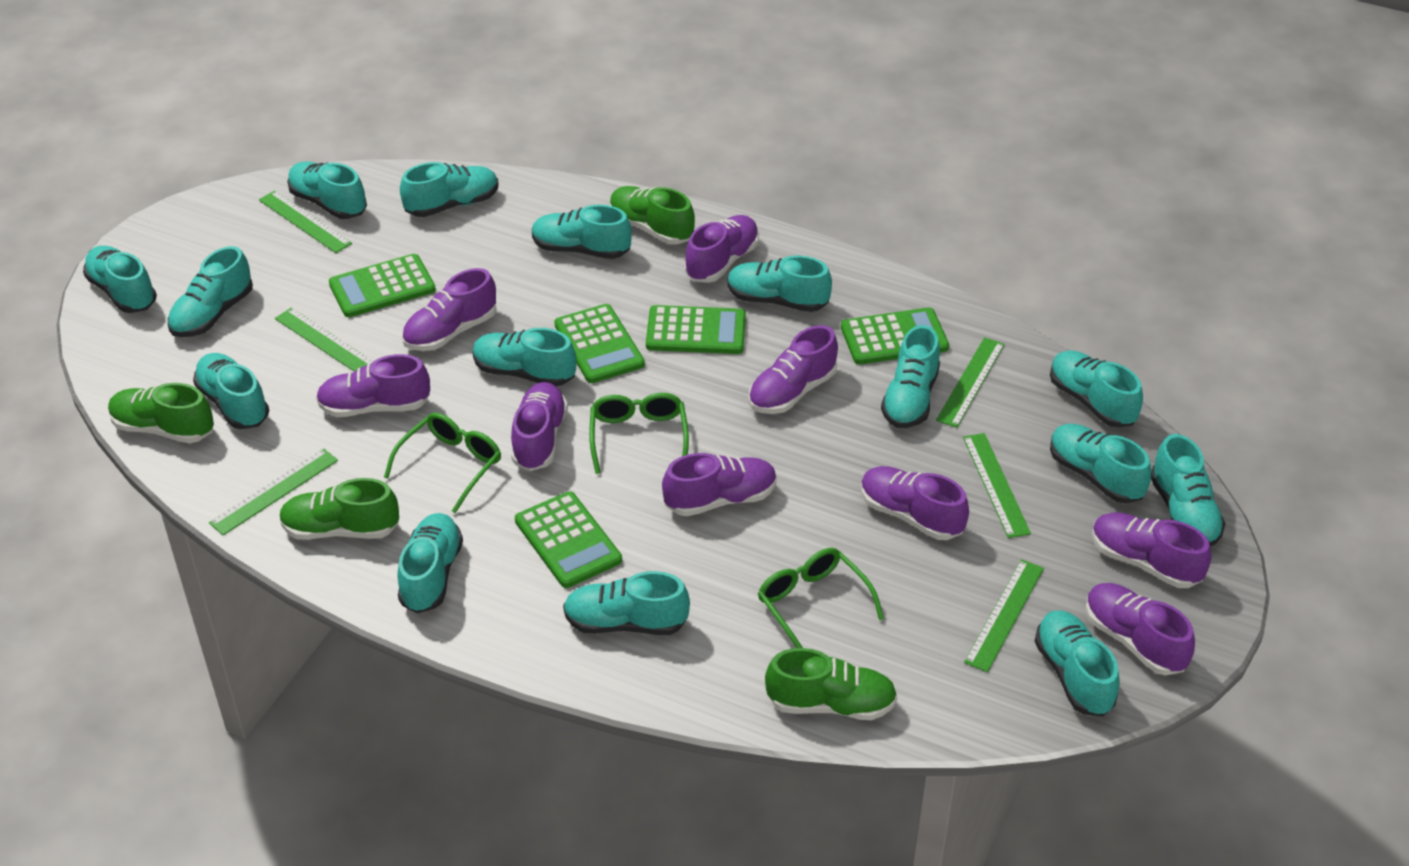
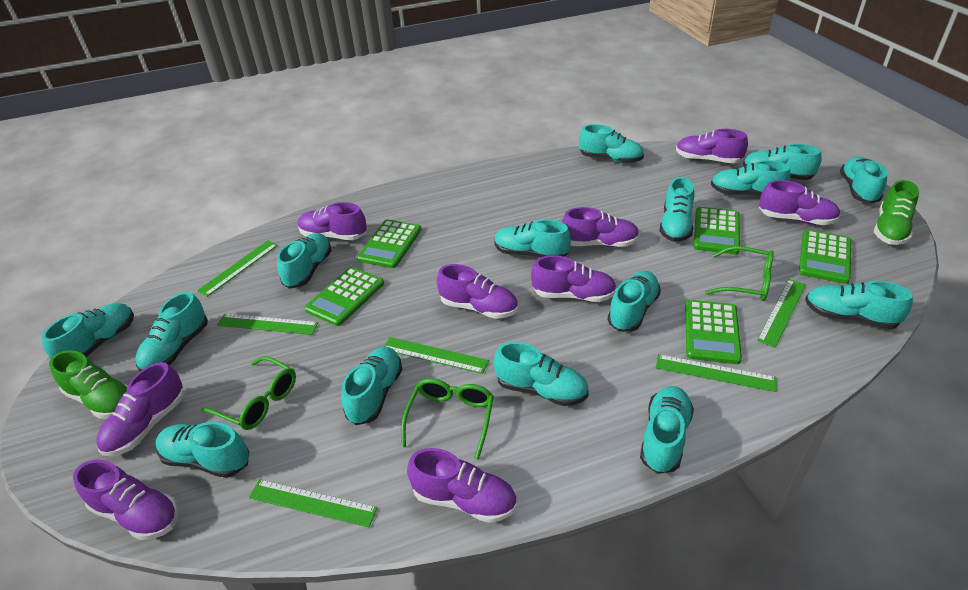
green shoe: [108,383,214,443] [279,478,399,540] [610,186,695,245] [765,648,898,720] = 4 -> [49,350,128,419] [874,180,919,245] = 2

